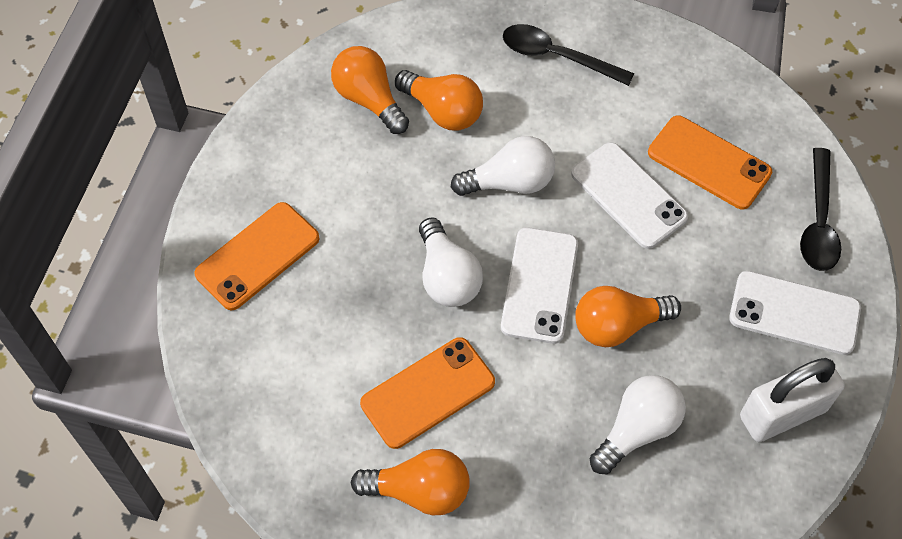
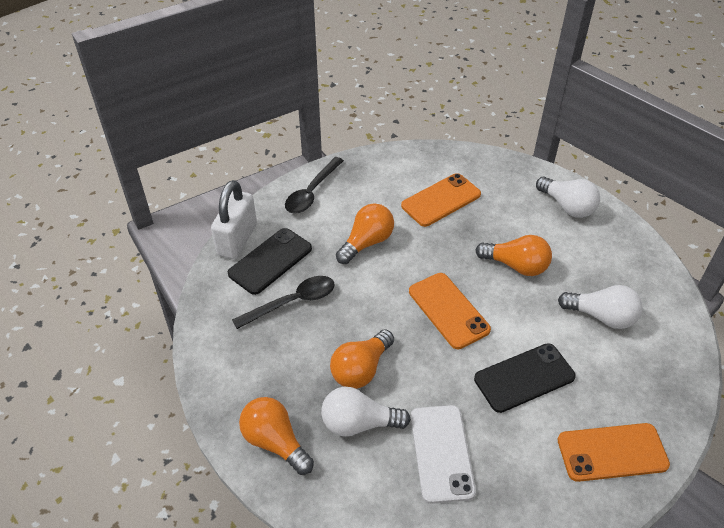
black phone: none = 0 -> [228,228,312,295] [474,343,576,413] = 2
white phone: [501,227,578,344] [571,142,688,249] [729,271,861,355] = 3 -> [411,405,476,504] = 1

